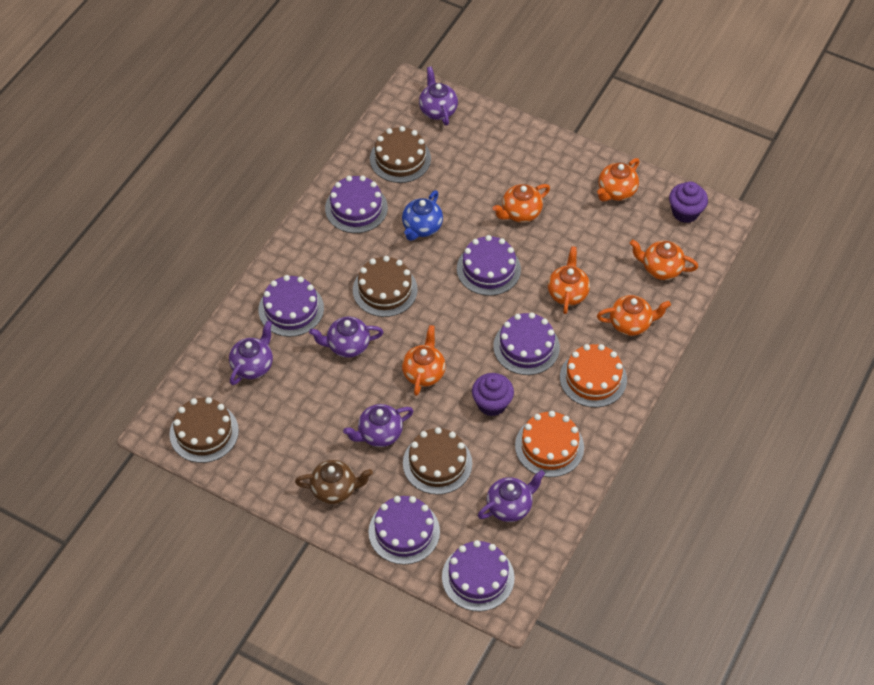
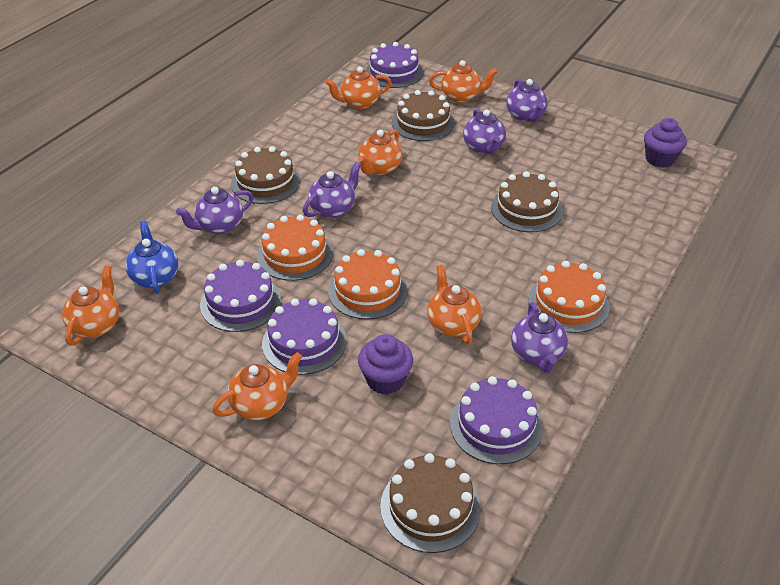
brown teapot: [295,460,373,504] = 1 -> none = 0
orange cake: [515,411,584,477] [560,344,627,407] = 2 -> [257,215,333,281] [328,249,408,320] [528,261,610,333] = 3
purple cake: [258,275,324,337] [325,175,388,233] [368,496,440,565] [442,540,515,611] [457,235,521,296] [493,312,560,375] = 6 -> [200,260,281,332] [262,298,347,375] [365,42,423,88] [450,376,543,464] = 4

